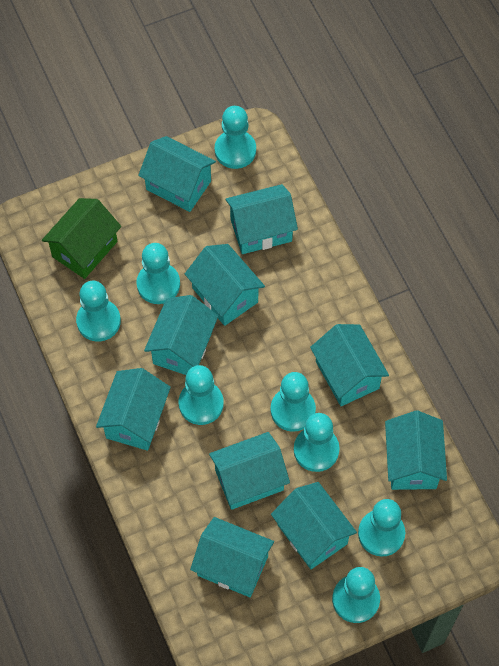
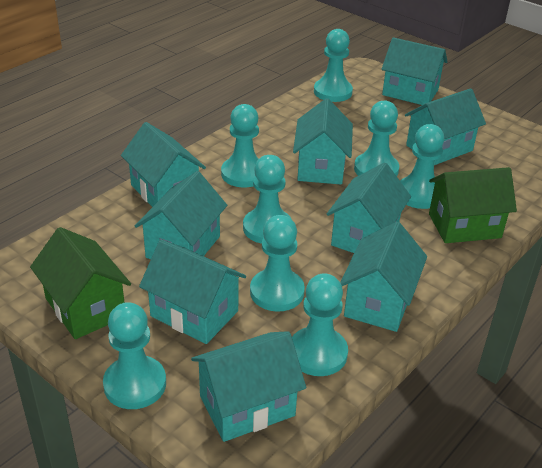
green house: [42,198,121,279] = 1 -> [30,227,131,339] [429,167,517,243] = 2
turquoise house: [96,368,171,451] [138,136,216,212] [144,295,218,375] [185,244,265,326] [190,517,274,597] [209,432,290,510] [225,184,298,254] [271,482,357,569] [310,324,389,406] [385,411,447,490] = 10 -> [121,122,206,207] [135,171,227,259] [139,240,246,344] [191,331,306,442] [293,98,353,184] [327,162,411,253] [340,222,427,332] [381,37,448,105] [405,88,486,165] = 9

